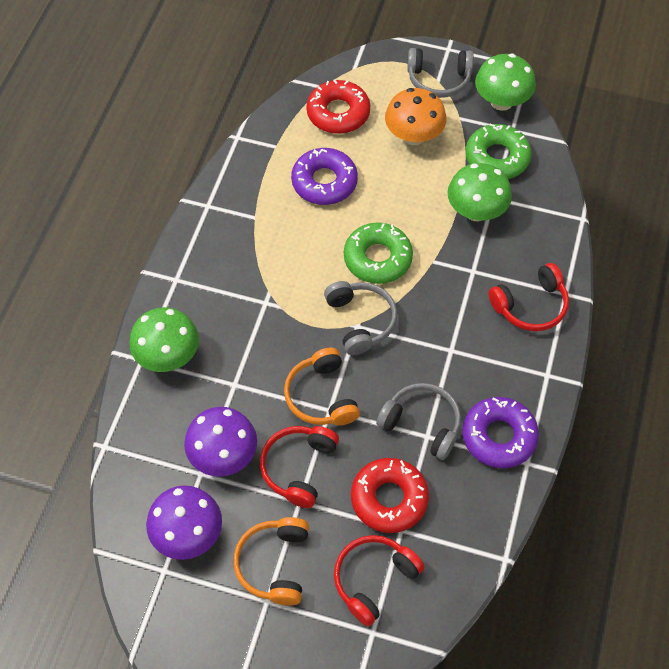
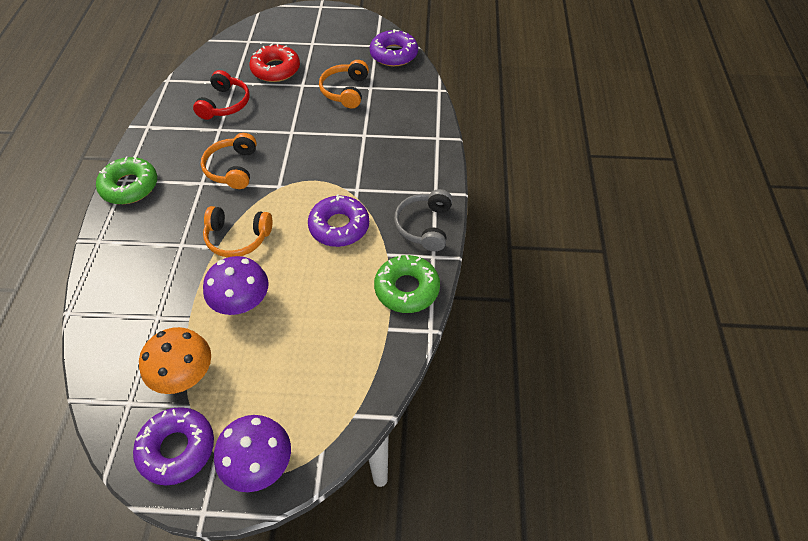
green mushroom: [129,307,199,372] [448,163,512,221] [475,54,536,111] = 3 -> none = 0
grey headphones: [324,281,397,355] [376,383,461,460] [407,48,474,98] = 3 -> [394,189,452,251] = 1
orange headphones: [233,517,309,606] [284,347,360,426] = 2 -> [201,133,257,189] [203,206,273,257] [319,60,369,109] = 3
purple donut: [291,148,358,205] [462,397,539,468] = 2 -> [133,407,214,486] [308,194,369,247] [370,29,418,66] = 3
red donut: [306,79,370,134] [351,458,429,533] = 2 -> [250,43,300,82] = 1
red headphones: [260,426,339,508] [334,535,425,626] [489,263,569,331] = 3 -> [193,70,250,120] = 1

